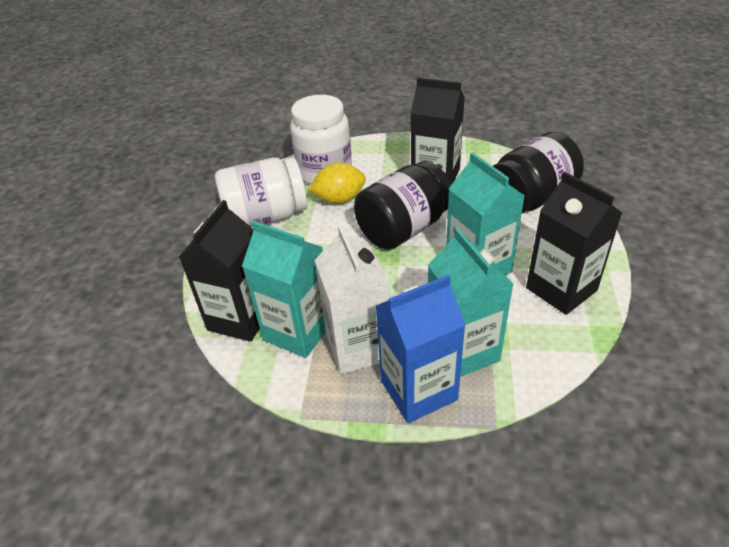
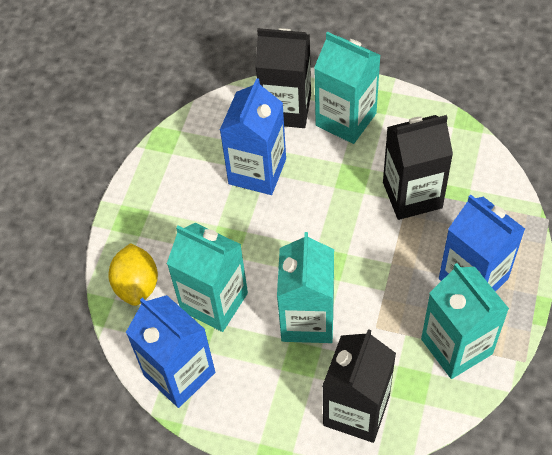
black jar: [354,161,451,250] [493,132,584,213] = 2 -> none = 0
blue carton: [376,275,465,423] = 1 -> [126,295,215,408] [220,78,286,195] [439,195,525,292] = 3
turquoise carton: [242,221,326,358] [428,228,514,377] [446,153,525,275] = 3 -> [167,223,248,332] [277,232,334,343] [314,32,381,144] [421,263,509,379] = 4
white carton: [314,226,390,375] = 1 -> none = 0
white jar: [215,157,307,227] [290,95,352,184] = 2 -> none = 0

